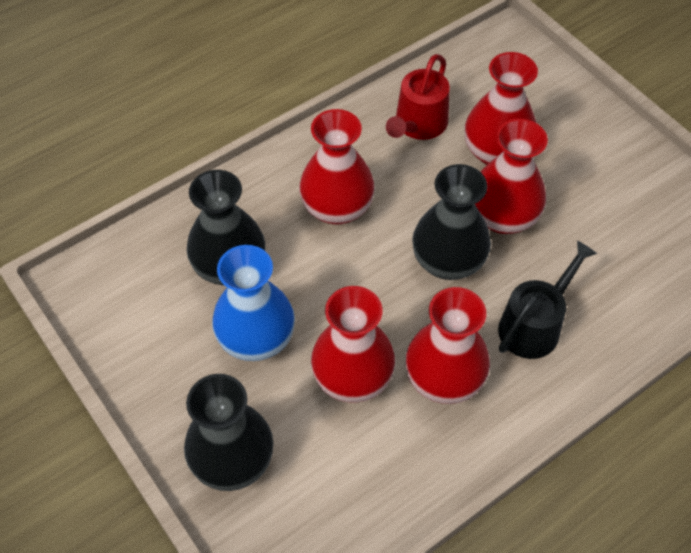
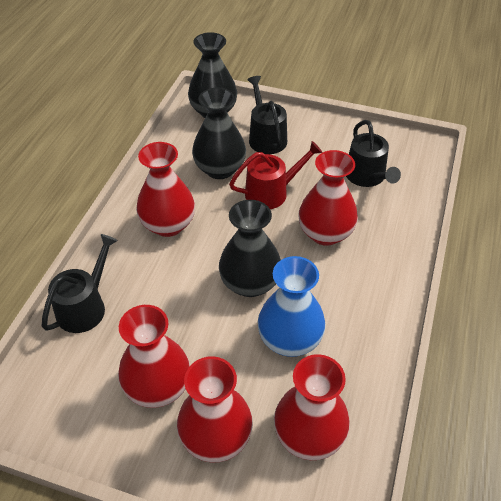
black watering can: [498,241,597,359] = 1 -> [42,234,118,333] [247,76,287,154] [346,120,401,187] = 3

